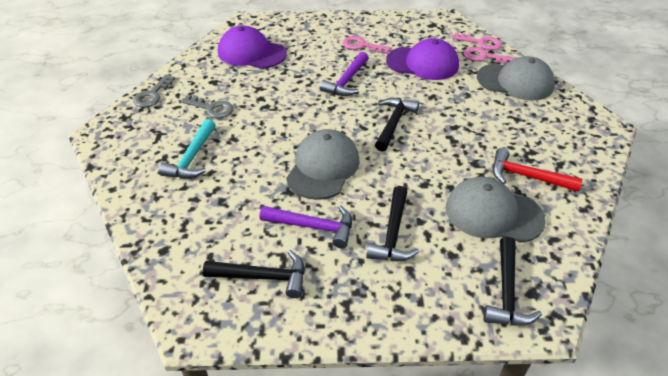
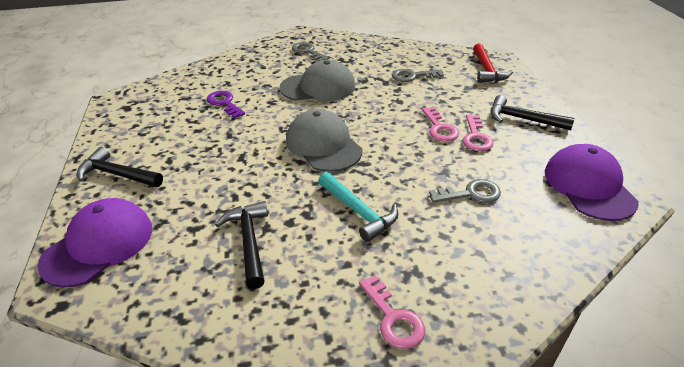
black hammer: [203,250,305,298] [366,186,420,261] [375,98,419,152] [483,237,542,326] = 4 -> [77,147,163,187] [215,201,268,289] [491,95,575,131] = 3
grey cap: [286,129,360,200] [446,177,546,242] [477,56,555,101] = 3 -> [279,59,355,101] [286,109,363,172] = 2
grey key: [133,75,175,108] [181,95,233,118] = 2 -> [292,42,329,61] [392,69,444,82] [429,179,501,203] = 3
purple hammer: [260,205,352,248] [320,52,368,96] = 2 -> none = 0
purple key: none = 0 -> [206,91,245,118] = 1

